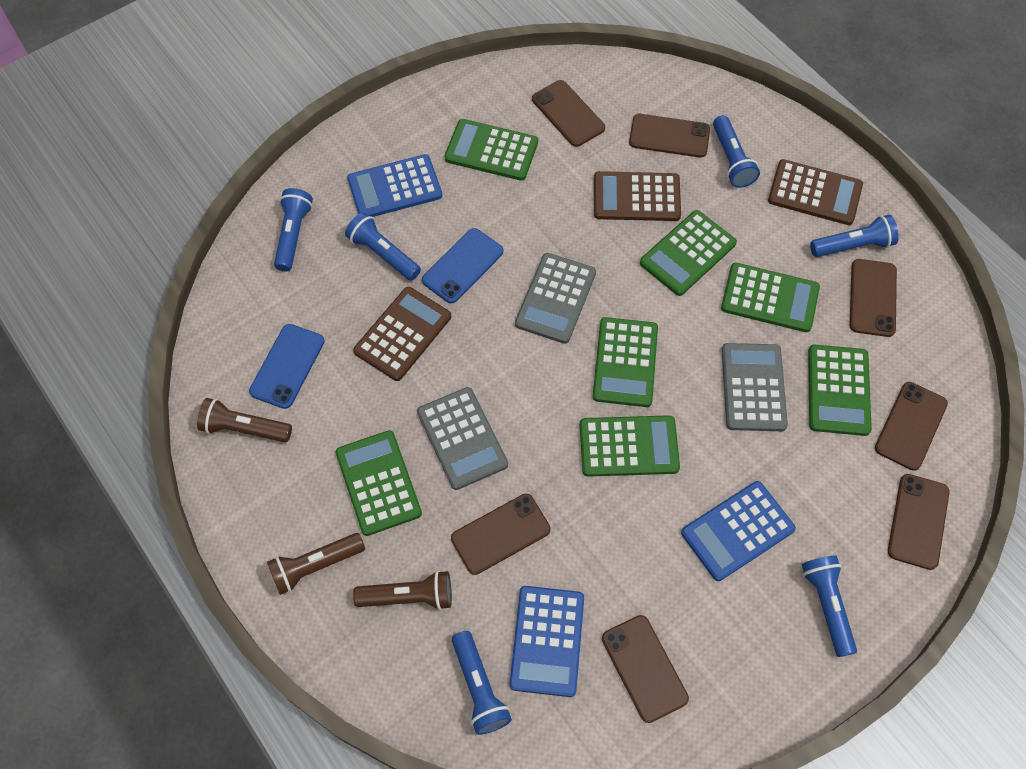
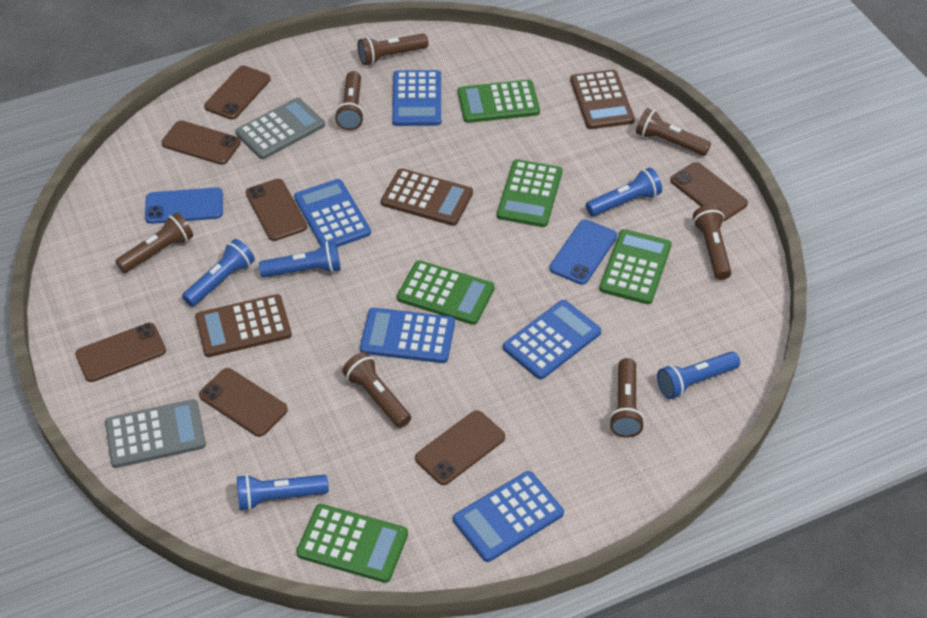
blue calculator: [347,154,442,217] [510,586,584,697] [681,481,796,581] = 3 -> [294,179,371,247] [360,308,455,363] [392,70,441,126] [453,471,564,562] [503,300,601,380] = 5
blue flashlight: [274,188,313,271] [345,212,421,281] [452,631,512,735] [713,115,760,188] [802,556,857,657] [810,215,899,257] = 6 -> [182,239,255,307] [237,474,329,511] [259,241,341,278] [586,168,662,216] [657,351,740,399] = 5
brown flashlight: [197,398,292,442] [267,533,365,595] [353,571,452,610] = 3 -> [116,212,193,273] [335,71,364,130] [342,352,411,428] [358,34,429,65] [609,358,645,437] [636,108,711,156] [693,205,732,280] = 7
green calculator: [336,430,422,536] [445,119,538,181] [580,415,680,477] [593,317,658,407] [640,210,737,296] [721,263,820,332] [808,344,872,436] = 7 -> [296,504,408,583] [397,260,495,325] [458,80,540,123] [497,159,562,227] [599,229,672,304] = 5
grey calculator: [417,387,508,490] [515,253,596,344] [722,343,788,431] = 3 -> [105,399,206,468] [235,98,325,159] = 2

